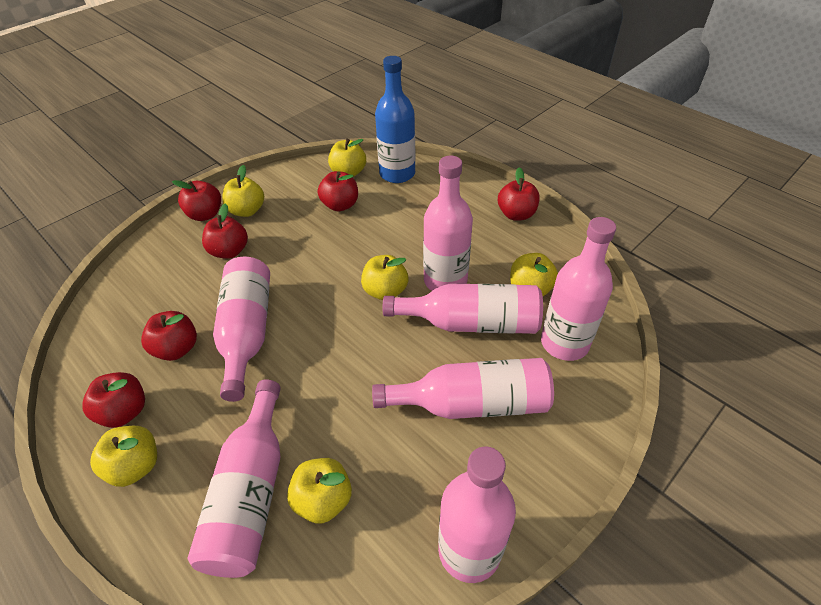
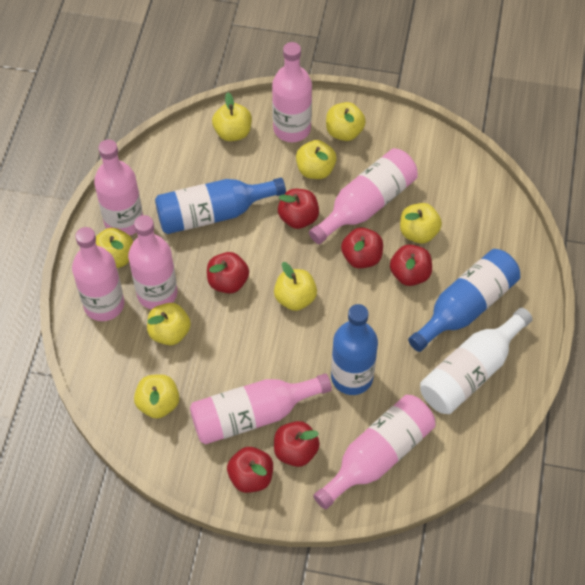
blue bottle: [375,56,416,183] = 1 -> [155,178,286,234] [331,304,378,395] [408,249,520,352] = 3
white bottle: none = 0 -> [420,308,533,414] = 1
yellow apple: [90,426,157,487] [222,165,264,217] [287,458,352,524] [328,139,366,177] [361,255,408,300] [510,253,558,296] = 6 -> [96,228,133,268] [134,374,179,419] [147,303,191,345] [212,92,252,141] [274,262,317,311] [296,140,336,179] [326,102,366,141] [400,203,442,243] = 8

